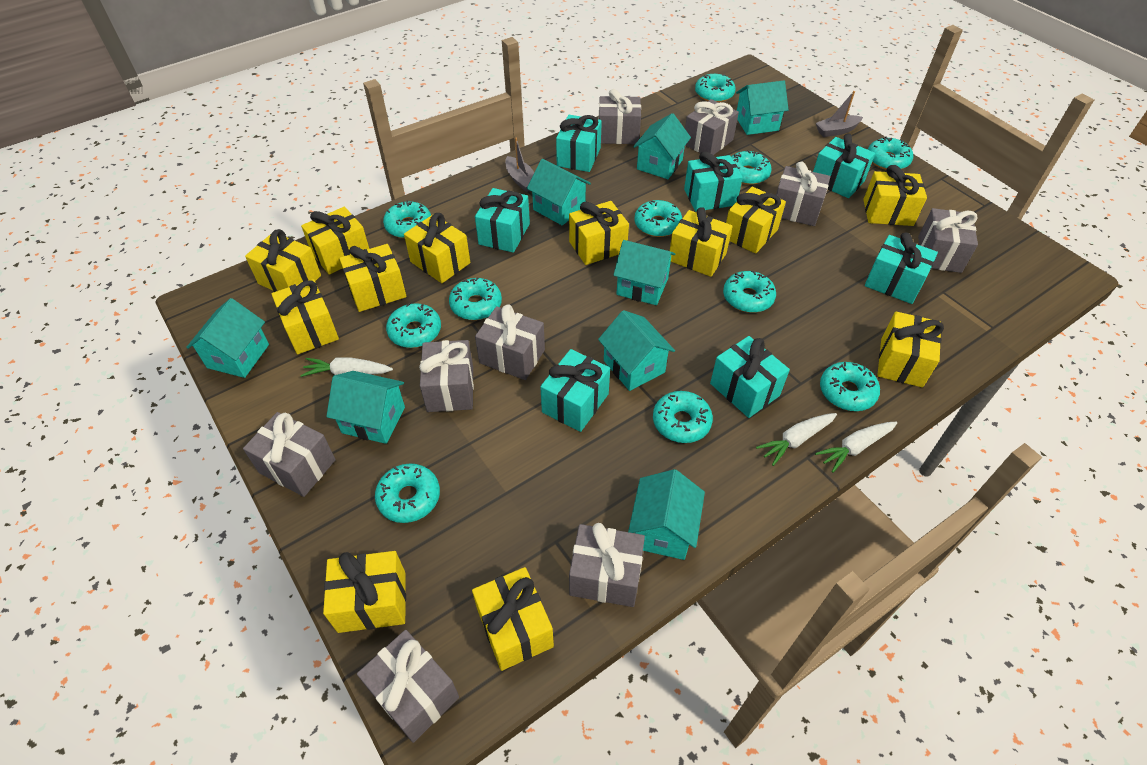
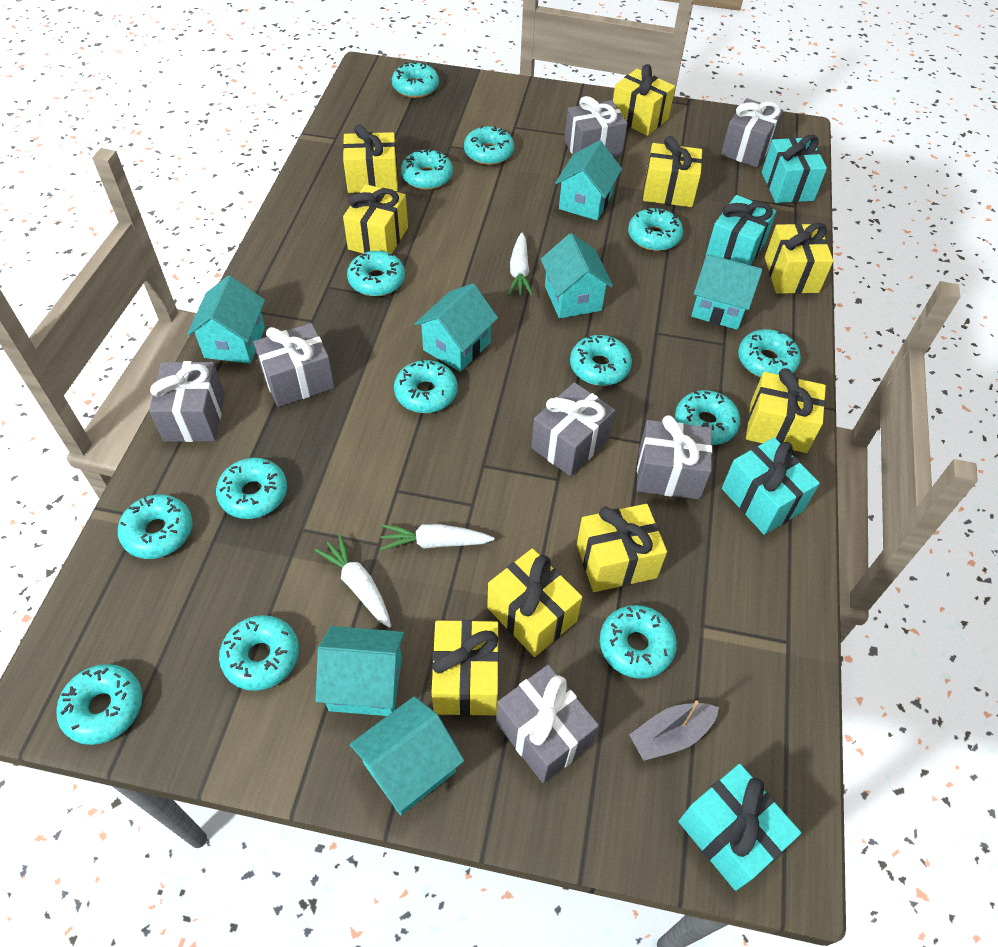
grey boat: [505,138,534,192] [816,91,863,137] = 2 -> [629,701,719,761] = 1
grey gift: [243,412,336,497] [357,630,459,743] [419,340,474,412] [475,304,545,380] [569,523,645,607] [599,89,641,144] [685,99,739,155] [776,162,830,226] [918,208,978,273] = 9 -> [149,361,225,442] [253,323,335,407] [496,665,599,783] [531,382,615,476] [565,96,627,157] [636,415,713,500] [721,98,784,167] = 7
turquoise donut: [375,463,440,523] [383,200,431,238] [386,303,441,348] [449,277,502,320] [634,200,682,237] [653,391,713,443] [695,74,736,102] [723,271,776,313] [731,150,771,185] [820,362,880,411] [868,137,913,170] = 11 -> [56,664,143,745] [118,494,193,559] [216,458,287,519] [219,615,299,691] [347,251,405,296] [392,62,439,98] [394,359,457,413] [401,149,453,190] [464,126,514,165] [570,335,632,386] [600,605,677,679] [628,207,683,251] [675,390,740,445] [738,329,801,377] = 14
turquoise gift: [475,188,530,253] [540,349,610,432] [556,115,602,172] [684,152,743,212] [710,336,790,418] [813,134,875,198] [865,232,938,304] = 7 -> [678,764,801,891] [706,195,776,265] [722,437,820,535] [762,135,827,203] = 4
turquoise house: [186,298,269,378] [326,371,405,444] [527,159,591,226] [598,310,675,391] [613,240,675,305] [628,469,705,560] [633,113,691,179] [736,81,789,135] = 8 -> [187,275,265,364] [316,626,404,716] [350,696,464,815] [414,283,498,372] [541,233,613,319] [555,140,622,221] [691,254,763,330] = 7
yellow gift: [245,229,321,292] [272,279,339,354] [301,207,369,275] [323,551,406,633] [339,244,407,312] [404,213,470,283] [472,567,554,671] [569,201,629,265] [670,207,733,277] [726,187,786,254] [863,165,927,226] [877,312,944,387] = 12 -> [343,124,398,193] [343,184,408,254] [432,620,499,716] [487,548,582,657] [577,504,667,592] [613,64,675,136] [643,136,702,207] [746,368,826,453] [765,223,834,294] = 9

